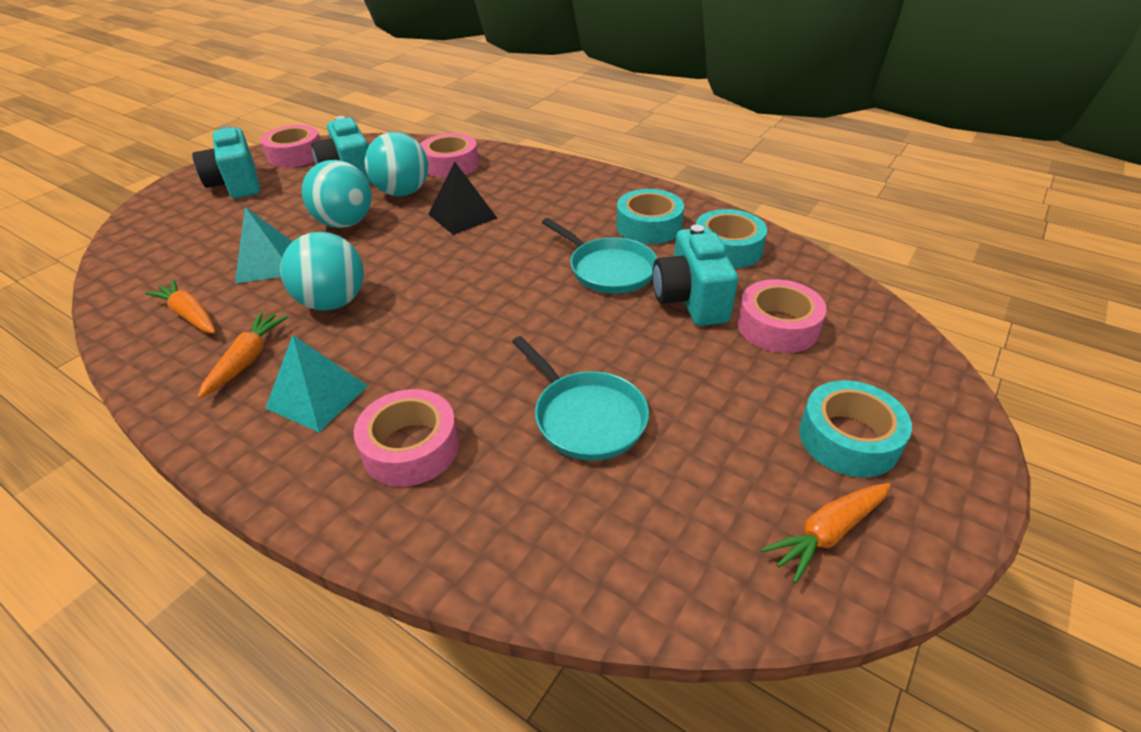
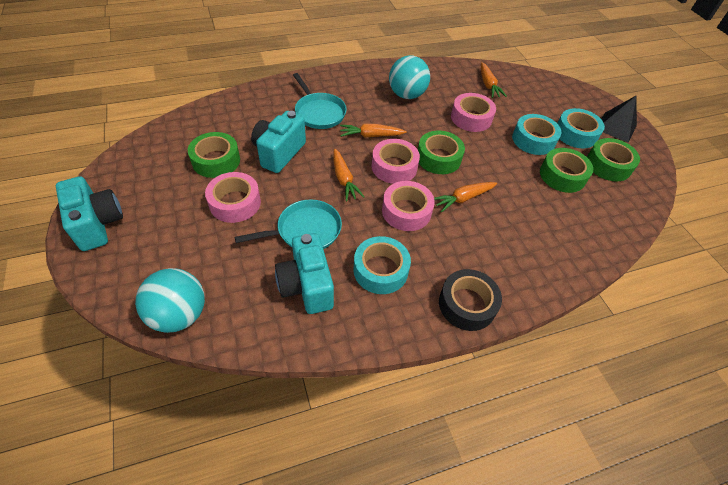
black tape: none = 0 -> [439,269,502,331] = 1
green tape: none = 0 -> [188,132,240,178] [418,131,465,174] [540,148,593,193] [587,138,640,181] = 4
orange carrot: [145,280,215,334] [198,312,289,398] [761,483,891,583] = 3 -> [333,149,364,201] [340,124,407,137] [434,182,497,212] [481,62,507,98] = 4
turquoise ball: [280,232,364,311] [302,160,372,228] [365,132,428,196] = 3 -> [135,268,205,333] [389,55,430,99] = 2
turquoise pyramid: [235,207,293,284] [265,335,368,432] = 2 -> none = 0

